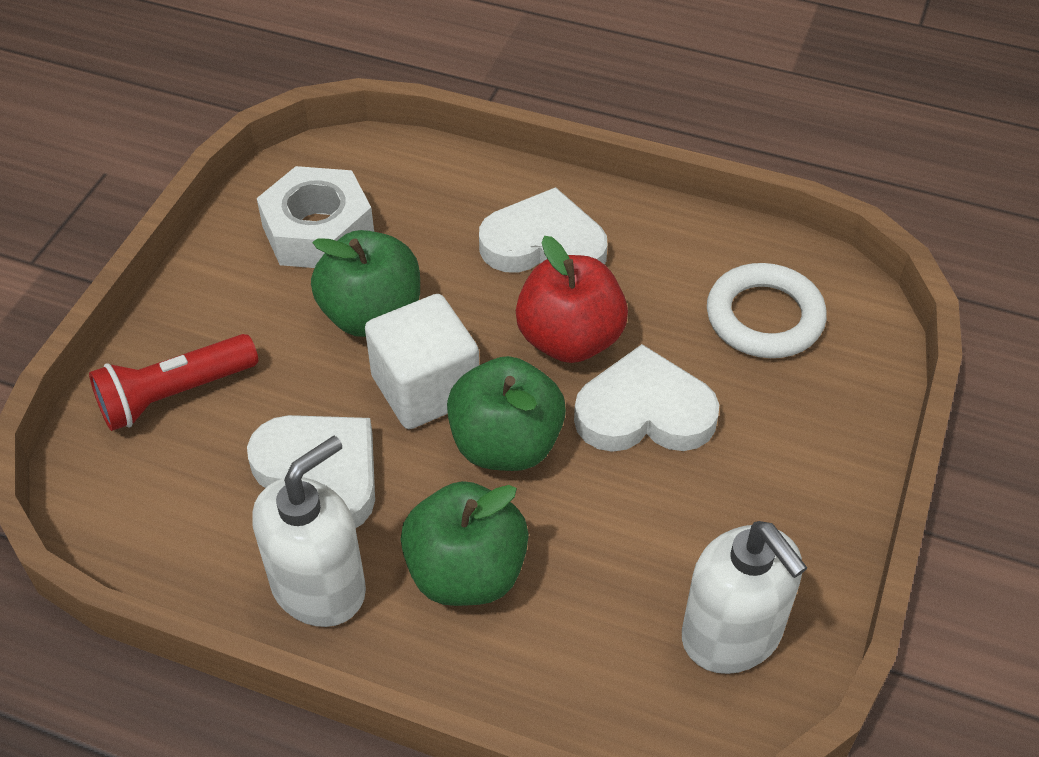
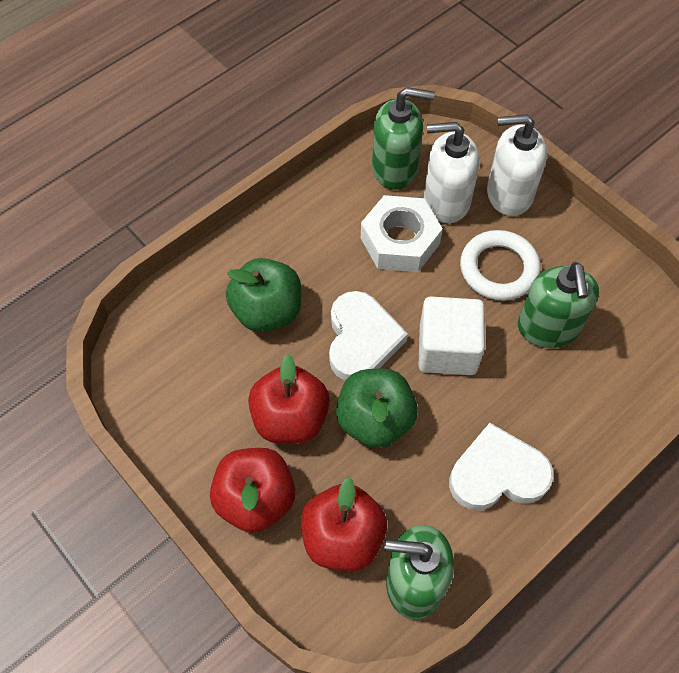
green apple: [311,230,420,337] [400,481,529,606] [447,356,566,471] = 3 -> [226,258,301,332] [336,369,418,448] = 2
green soap dispenser: none = 0 -> [372,87,435,190] [384,525,454,620] [518,262,599,348] = 3
red apple: [516,236,628,363] = 1 -> [210,448,296,533] [248,354,330,444] [301,477,387,571] = 3
red flashlight: [89,334,258,431] = 1 -> none = 0
white heart: [247,415,375,528] [479,187,608,273] [574,344,719,452] = 3 -> [329,291,408,381] [449,423,553,511] = 2

